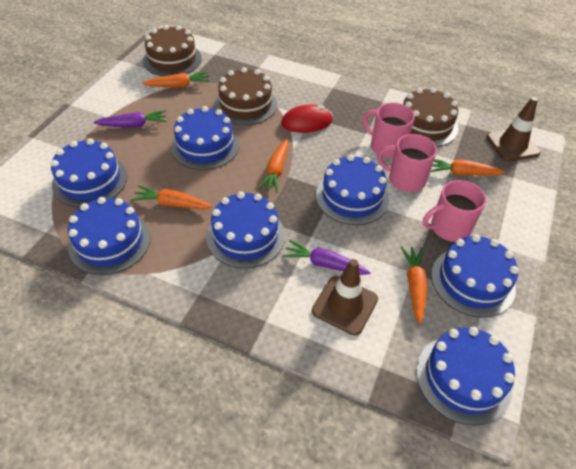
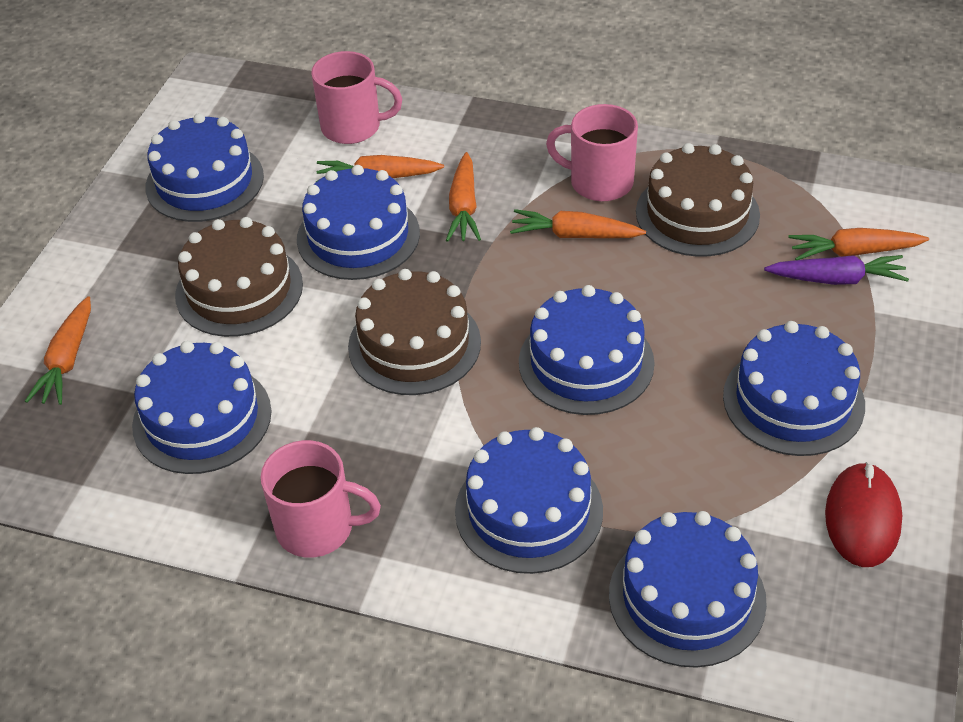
brown traffic cone: [312,259,378,336] [487,97,541,162] = 2 -> none = 0
purple carrot: [94,110,167,128] [282,240,371,275] = 2 -> [764,255,909,285] = 1

